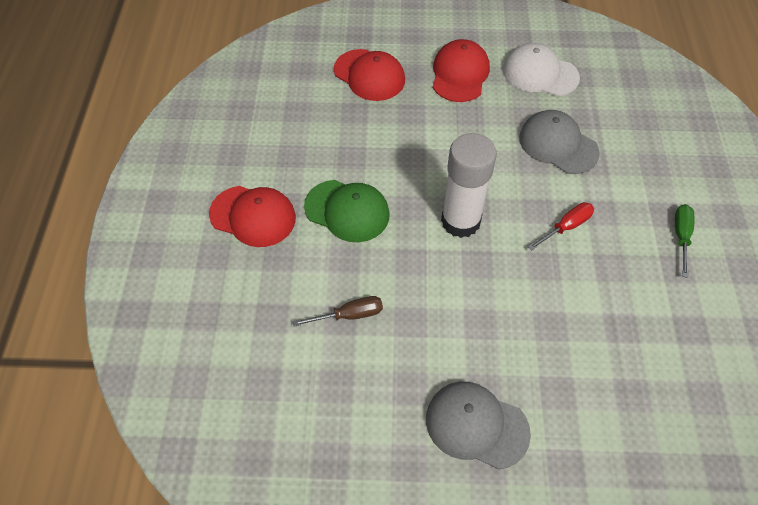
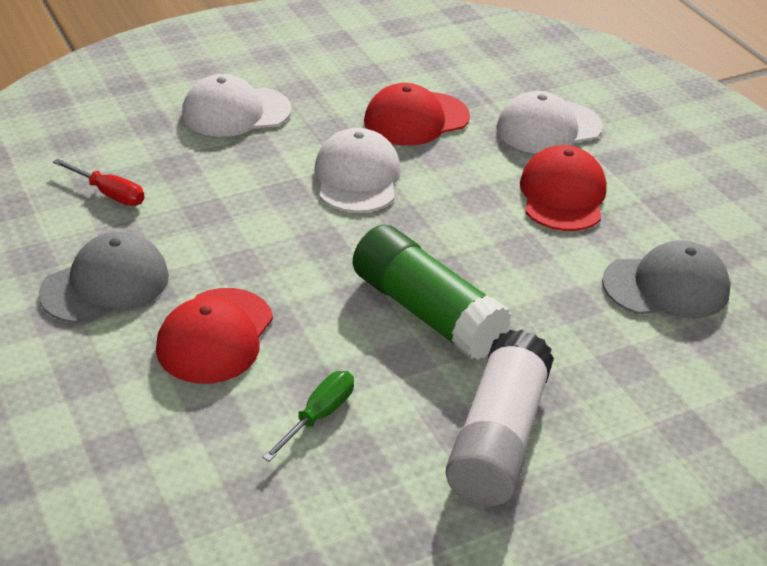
brown screwdriver: [293,296,383,327] = 1 -> none = 0
green cap: [304,180,390,242] = 1 -> none = 0
green glue stick: none = 0 -> [353,225,511,360] = 1
white cap: [503,43,580,96] = 1 -> [182,74,292,137] [315,128,401,213] [497,91,603,154] = 3

